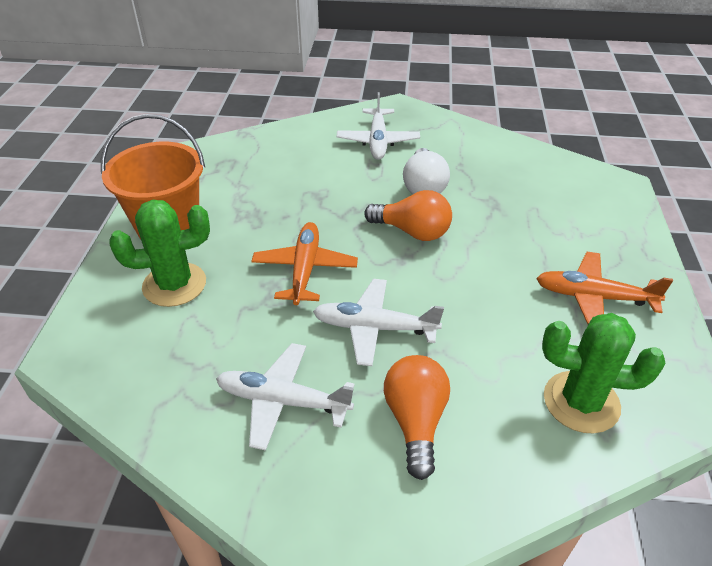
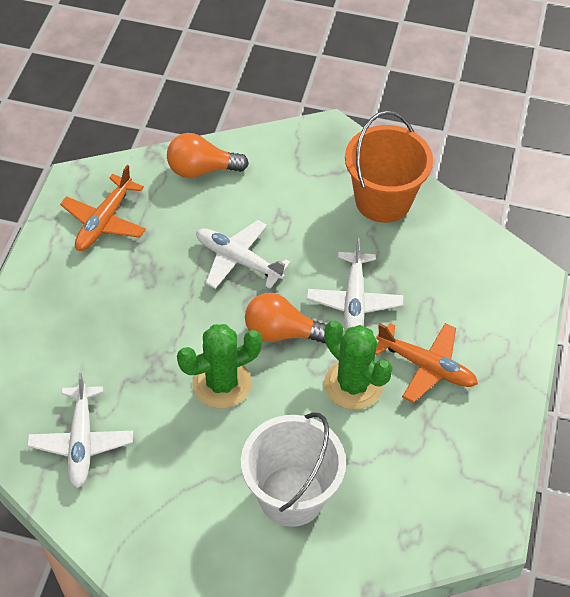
white bucket: none = 0 -> [241,412,346,527] = 1
white light bulb: [403,148,450,194] = 1 -> none = 0

